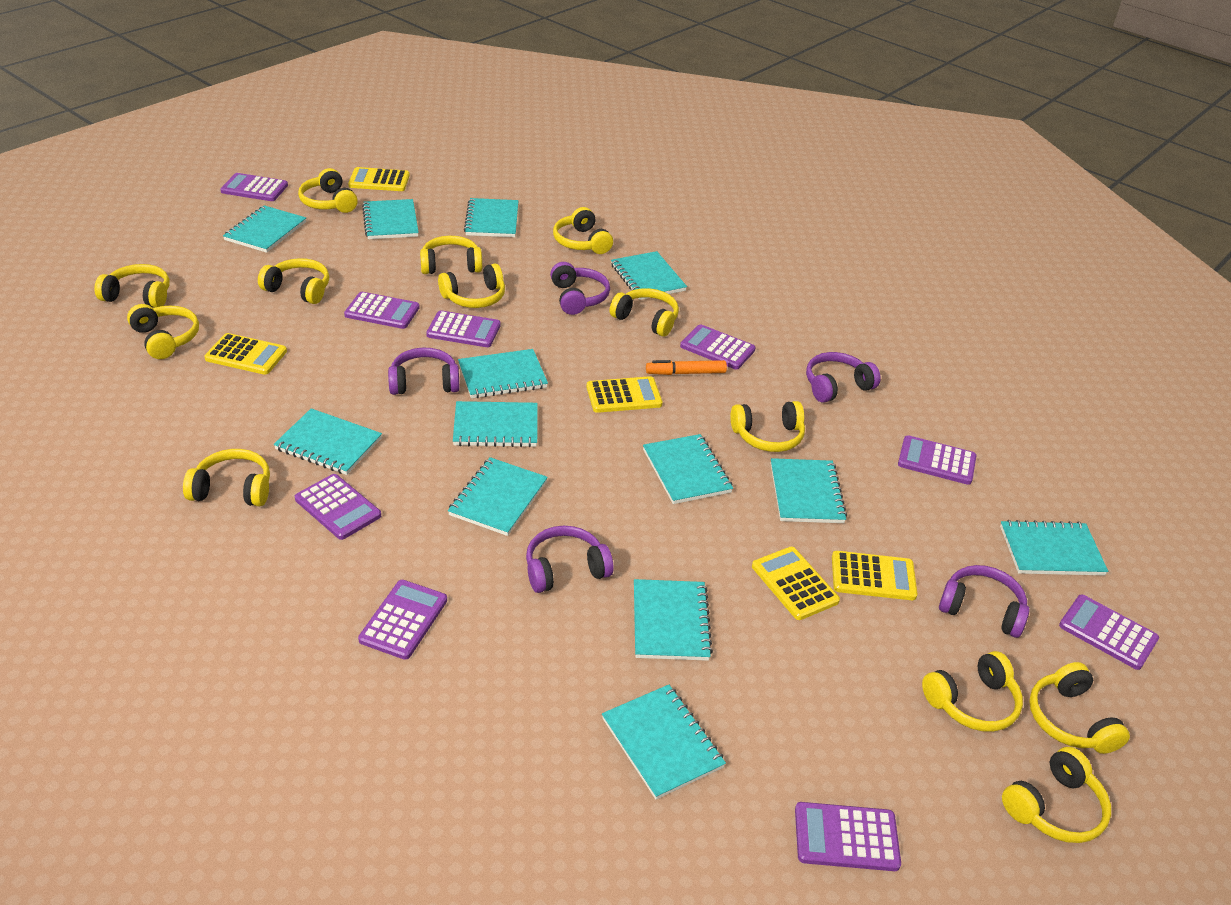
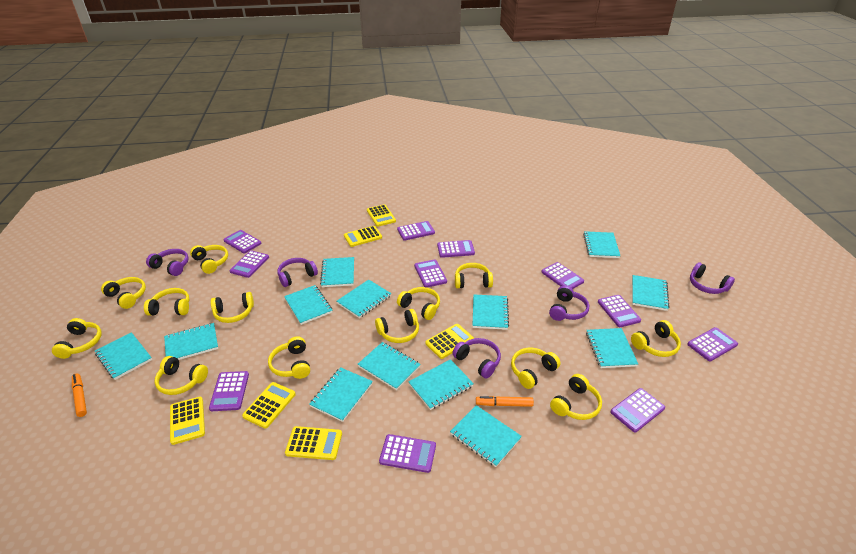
orange marker: [646,360,727,375] = 1 -> [72,373,87,417] [476,396,534,407] = 2
purple calculator: [220,173,288,201] [295,474,381,540] [344,292,420,329] [358,580,447,660] [426,310,501,347] [680,324,756,370] [795,802,901,871] [898,435,977,485] [1059,595,1159,670] = 9 -> [209,371,249,411] [223,230,262,253] [229,250,269,278] [379,434,436,473] [397,221,435,241] [414,259,447,287] [437,240,475,258] [541,262,584,289] [598,295,641,327] [610,388,665,433] [687,327,738,361] = 11
yellow calculator: [204,333,287,375] [348,167,410,191] [586,376,662,413] [752,547,840,620] [832,551,918,600] = 5 -> [170,397,205,445] [242,382,296,429] [285,426,342,460] [344,226,382,247] [367,204,396,227] [425,324,474,359] = 6

